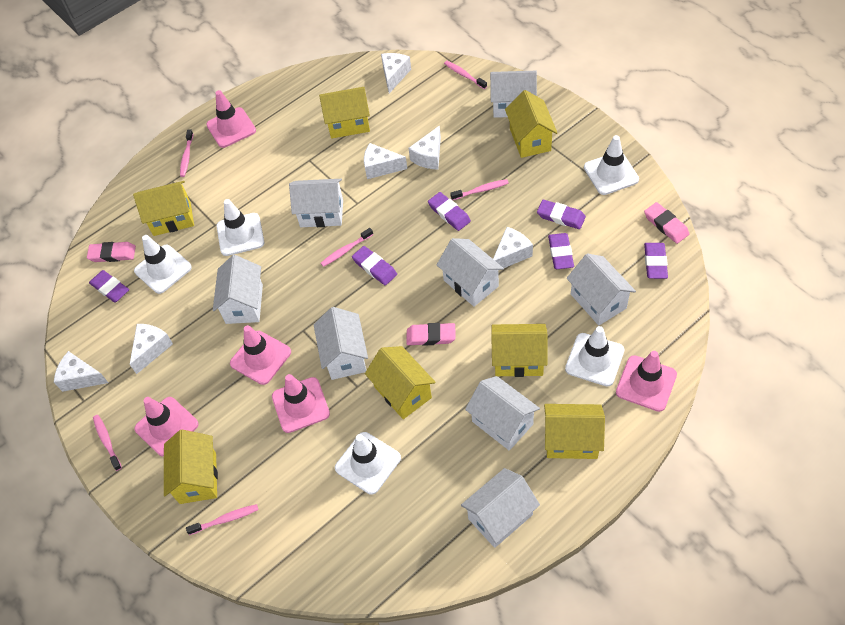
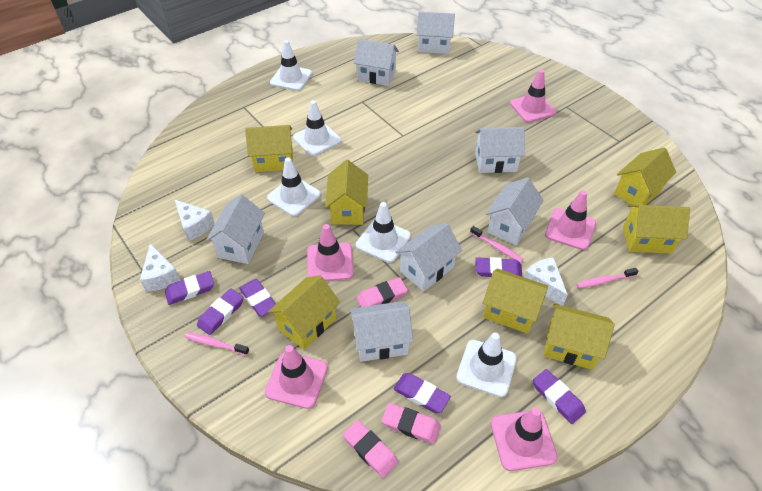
pink toothbrush: [93,415,122,471] [180,129,193,177] [186,504,259,535] [321,228,373,267] [444,61,487,89] [450,179,509,200] = 6 -> [185,332,249,355] [470,226,524,263] [577,268,638,288] = 3
white cheese: [54,351,108,392] [130,324,173,374] [364,143,407,179] [381,53,411,93] [408,125,441,169] [493,227,533,268] = 6 -> [140,244,180,292] [175,200,215,241] [524,257,568,306] = 3
white house: [213,255,263,324] [289,179,343,227] [314,307,368,380] [437,238,504,307] [461,468,540,548] [465,376,540,451] [490,71,537,118] [567,254,636,325] = 8 -> [206,194,265,264] [350,301,413,362] [354,39,399,86] [395,223,462,291] [417,12,455,54] [475,127,525,173] [486,177,544,245] = 7

